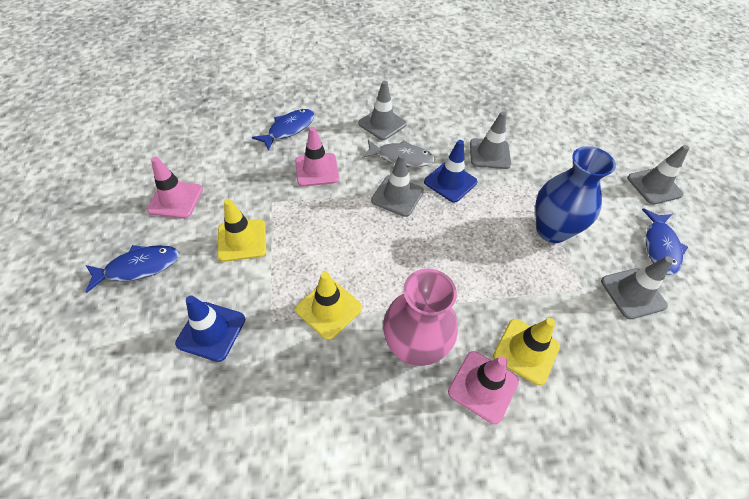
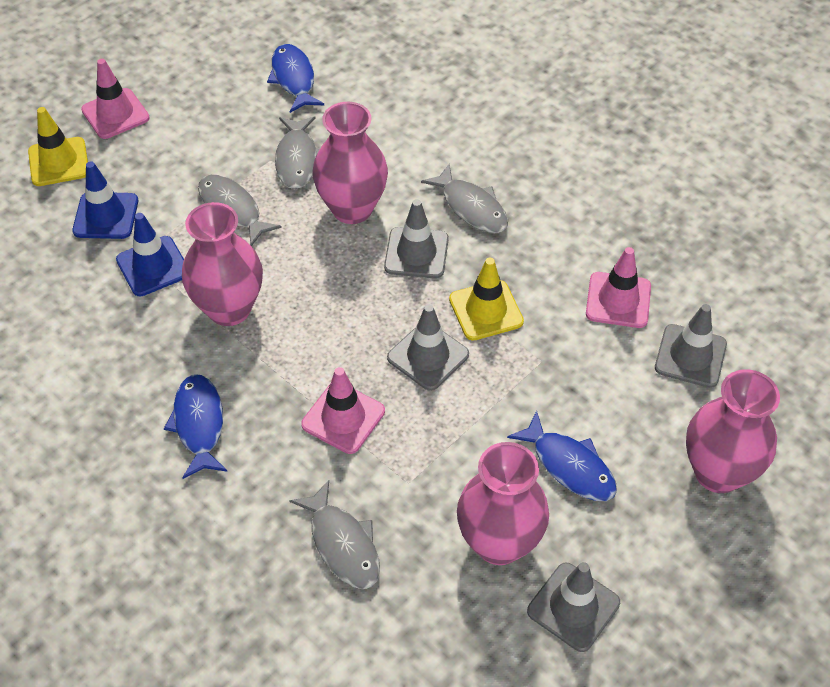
blue vase: [535,146,616,243] = 1 -> none = 0
grey fish: [362,140,435,167] = 1 -> [198,175,282,246] [275,116,319,189] [289,480,380,589] [421,164,508,233] = 4
grey traffic cone: [358,81,407,140] [371,154,424,217] [470,111,511,169] [601,256,673,319] [627,145,689,204] = 5 -> [384,199,449,279] [387,304,469,391] [527,562,620,652] [655,304,727,388] = 4
pink vase: [383,269,458,366] = 1 -> [182,202,263,326] [312,102,388,224] [457,442,549,565] [686,369,780,493] = 4
yellow traffic cone: [217,199,266,262] [295,272,362,340] [493,318,560,385] = 3 -> [28,107,88,186] [449,258,524,341] = 2

